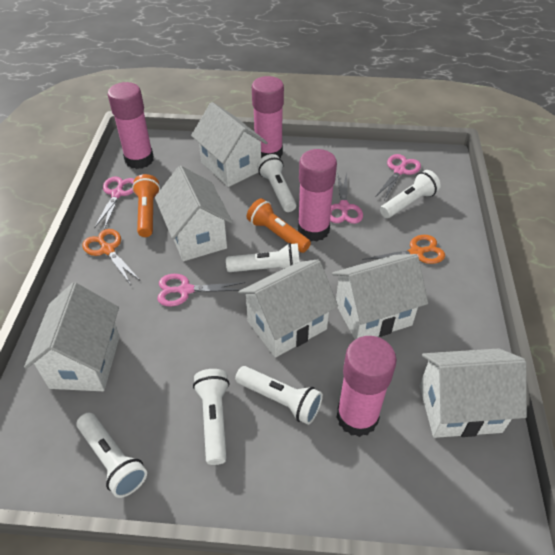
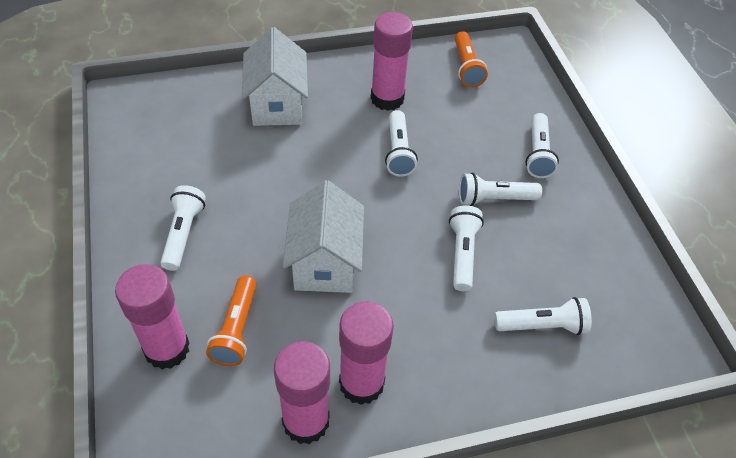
orange scissors: [82,229,140,285] [362,235,445,264] = 2 -> none = 0
pink scissors: [94,176,134,230] [157,274,246,307] [330,172,363,224] [376,154,421,200] = 4 -> none = 0
white house: [24,283,120,391] [155,166,232,261] [191,102,268,187] [238,259,338,358] [332,254,428,340] [420,348,527,438] = 6 -> [242,27,308,126] [283,180,364,293] = 2

